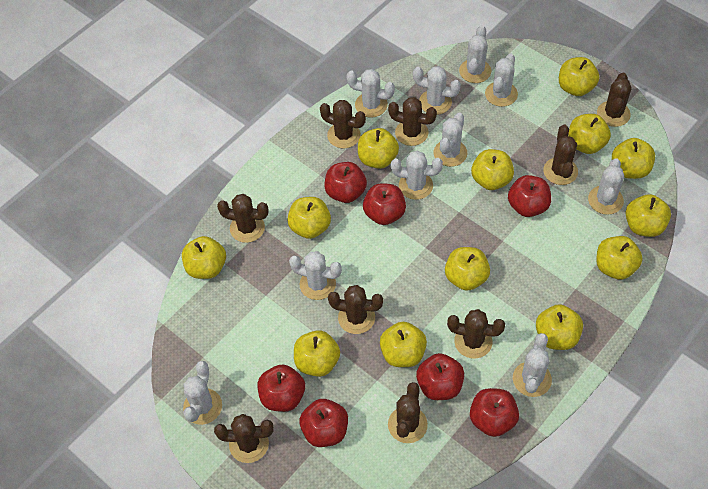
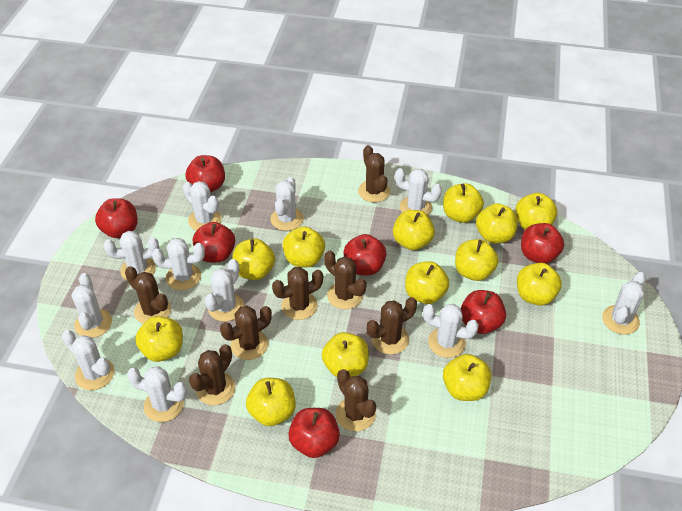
brown cactus: [214,414,274,463] [217,194,269,243] [320,100,366,148] [328,285,383,334] [388,97,437,146] [388,382,428,443] [447,309,505,359] [543,125,578,185] [597,73,632,127] = 9 -> [125,266,171,324] [189,344,235,405] [220,306,272,360] [272,267,323,320] [324,251,367,310] [336,369,376,432] [358,145,390,202] [367,297,417,355] = 8
white cactus: [183,361,222,425] [289,251,342,300] [346,69,395,118] [391,151,443,200] [413,66,461,115] [434,112,467,167] [459,25,491,83] [485,54,518,107] [513,333,552,397] [588,158,624,215] = 10 -> [62,330,114,390] [72,273,112,338] [104,231,159,281] [127,366,187,422] [152,238,205,290] [183,181,221,231] [204,259,244,322] [270,177,304,231] [395,168,442,215] [423,304,479,358] [602,272,645,335] = 11

